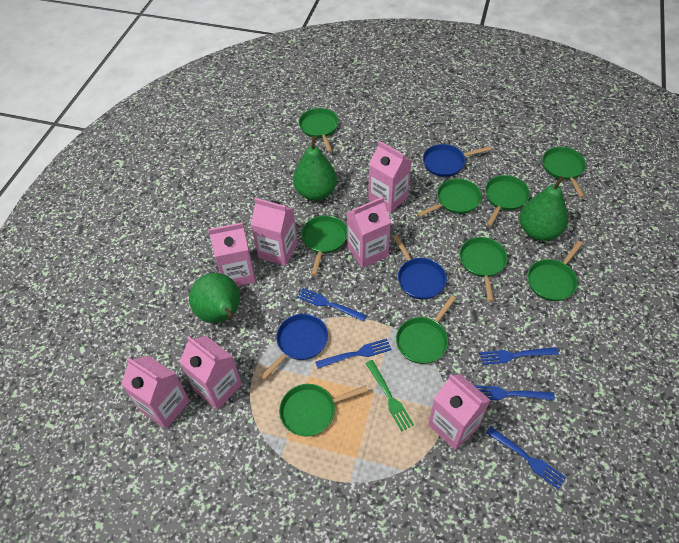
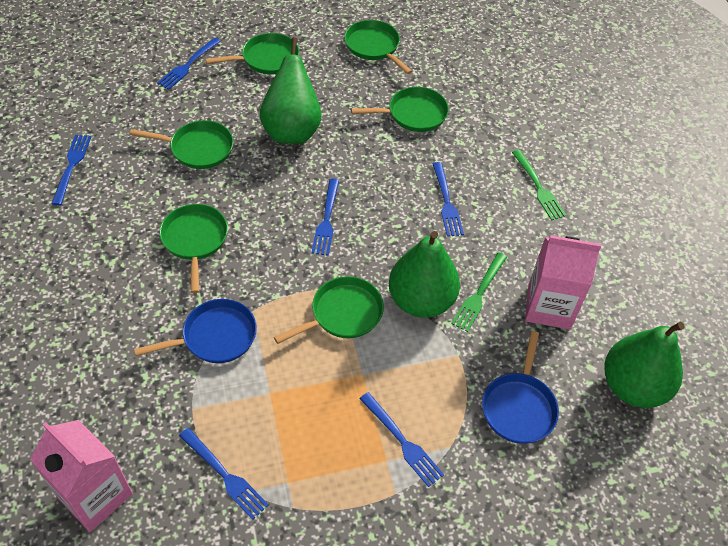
blue fork: [297,288,367,322] [315,339,392,369] [474,385,555,401] [480,347,559,365] [486,426,566,490] = 5 -> [51,135,91,206] [157,38,221,89] [179,428,269,520] [311,178,339,256] [359,392,444,487] [433,162,464,237] = 6
blue pan: [260,314,328,380] [393,235,447,299] [423,144,491,177] = 3 -> [134,299,257,363] [482,331,559,444] = 2
green fork: [365,360,414,432] = 1 -> [451,253,507,332] [512,150,566,220] = 2
green pan: [279,384,368,437] [299,108,339,152] [302,215,347,276] [396,295,456,364] [417,178,482,217] [459,237,508,302] [485,175,530,226] [527,241,583,301] [542,147,586,198] = 9 -> [130,120,234,169] [159,204,228,293] [205,33,299,75] [274,276,384,344] [344,20,412,74] [351,87,449,132] = 6
pink carton: [121,355,190,429] [179,336,242,410] [208,223,256,286] [251,198,298,266] [347,197,391,268] [368,141,411,213] [428,374,490,450] = 7 -> [30,420,133,532] [525,235,601,330] = 2

